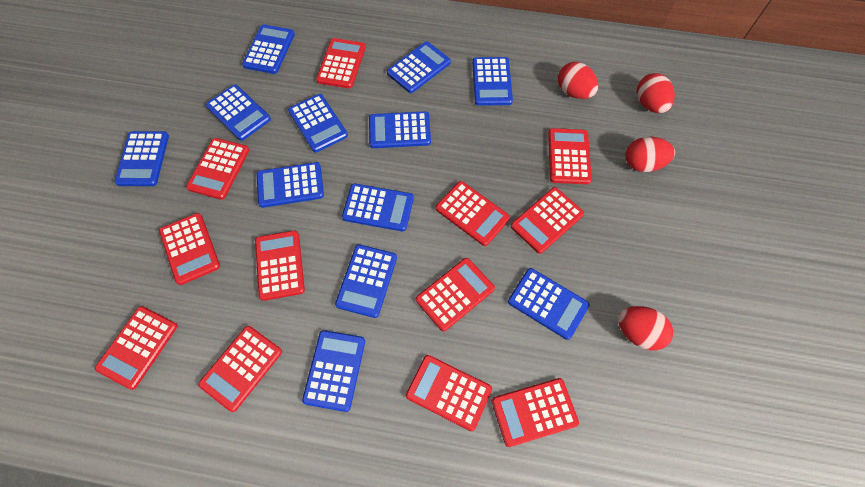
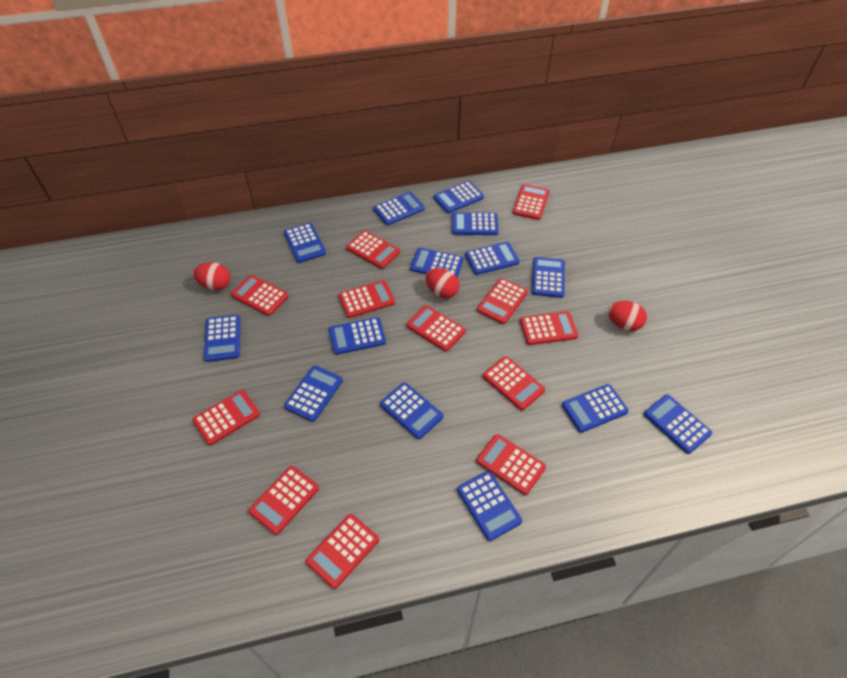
blue calculator: [114,131,169,186] [206,84,271,141] [242,24,295,74] [257,162,324,208] [288,94,348,152] [302,330,365,412] [335,244,397,318] [342,183,414,231] [369,111,431,148] [387,42,451,93] [472,57,513,106] [508,268,590,340] = 12 -> [204,315,241,362] [284,223,326,263] [284,365,343,422] [329,317,386,355] [373,192,425,225] [380,382,443,439] [410,248,464,278] [433,181,484,213] [452,212,498,235] [457,471,522,541] [465,242,519,275] [532,257,565,298] [562,384,629,433] [644,394,712,454] = 14
red egg: [558,62,598,99] [618,306,673,350] [625,137,675,172] [637,73,675,113] = 4 -> [193,262,231,290] [426,268,460,298] [608,301,647,331] = 3

